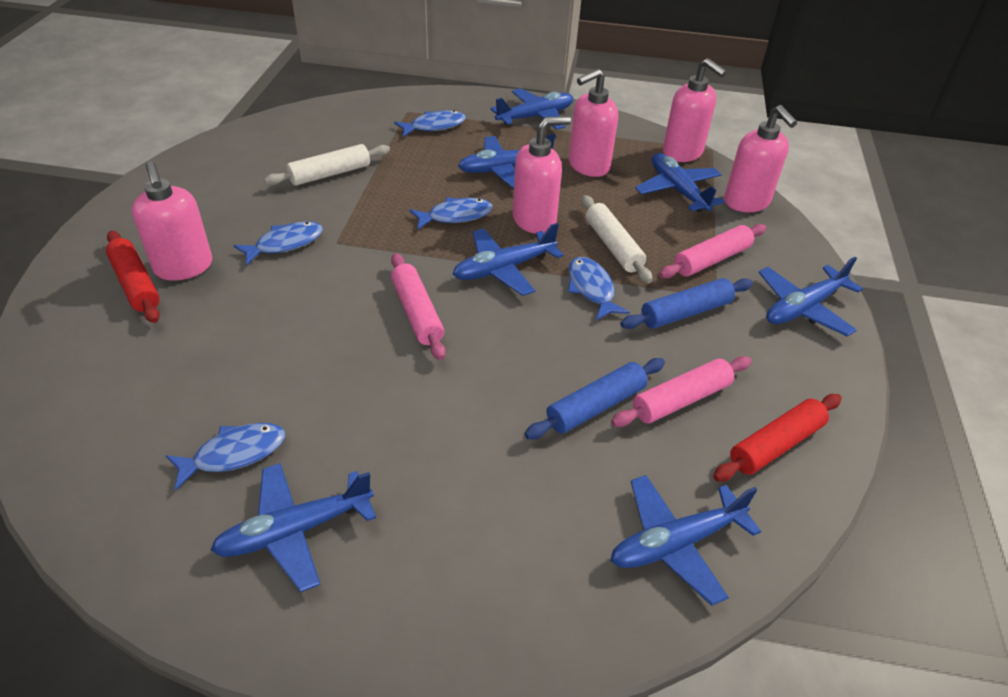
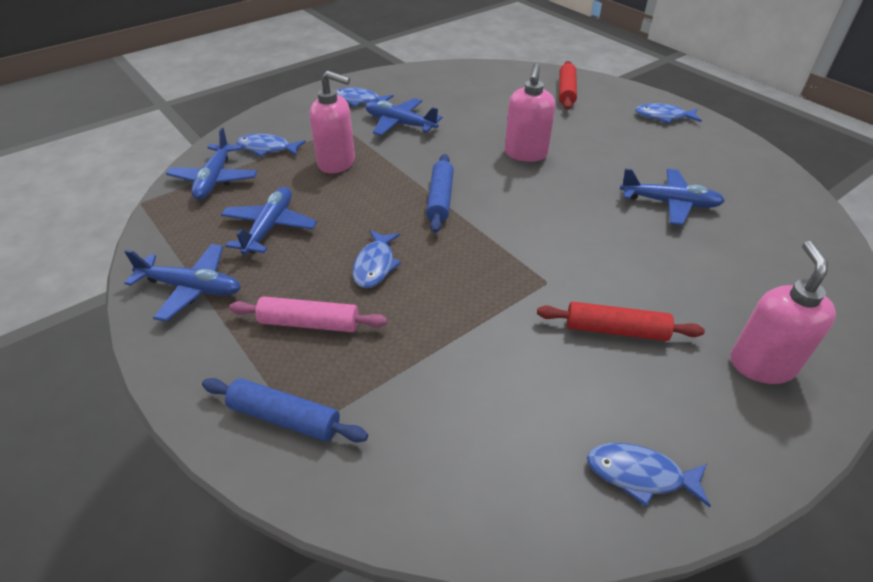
blue plane: [211,463,376,592] [453,223,563,296] [458,134,555,188] [490,88,573,130] [611,475,761,606] [635,153,725,212] [758,257,863,336] = 7 -> [124,244,241,322] [166,127,258,200] [221,187,317,255] [365,98,442,136] [620,168,725,226] = 5
pink rolling pin: [391,253,446,360] [611,356,752,427] [659,224,766,279] = 3 -> [229,296,387,332] = 1
pink soap dispenser: [132,161,212,281] [513,116,571,234] [569,69,618,177] [663,58,727,162] [724,105,797,212] = 5 -> [309,71,355,174] [505,63,555,162] [731,241,836,384] = 3
white rolling pin: [264,144,390,186] [582,195,653,283] = 2 -> none = 0

